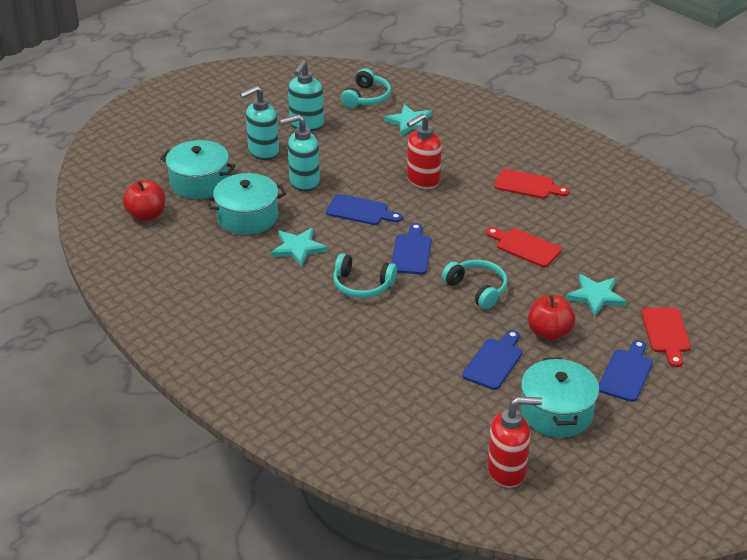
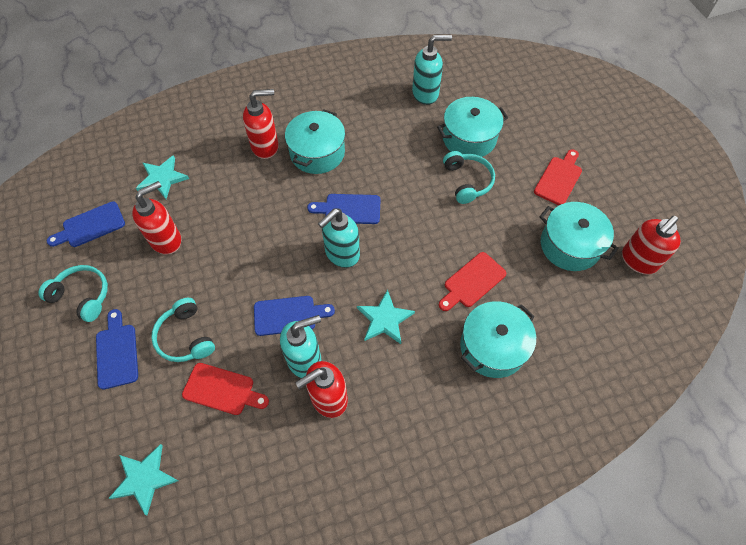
red apple: [123,180,165,221] [528,295,575,341] = 2 -> none = 0
red soap dispenser: [407,113,442,189] [487,397,542,488] = 2 -> [132,181,181,254] [243,89,279,159] [295,361,348,418] [622,216,681,275] = 4
turquoise pot: [160,140,235,199] [206,173,286,235] [521,357,599,438] = 3 -> [285,110,345,174] [437,97,508,157] [460,301,536,378] [540,202,618,271] = 4

